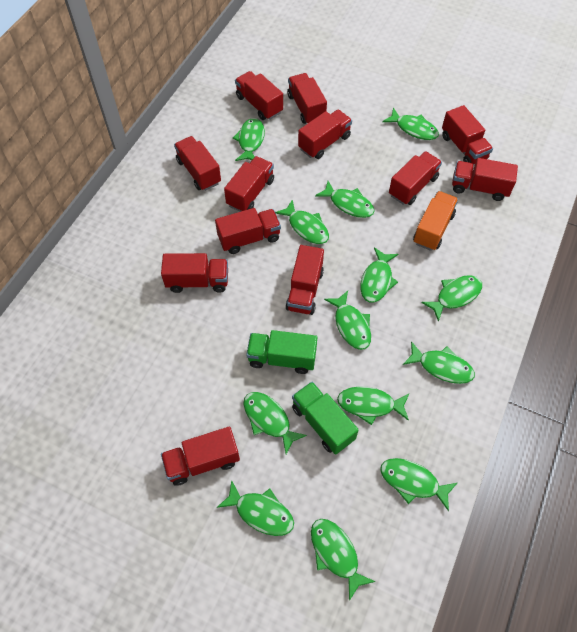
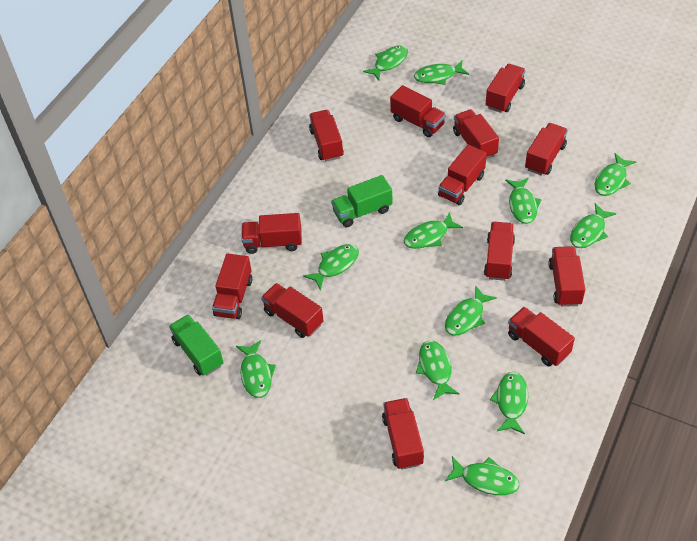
green fish: [217,480,294,536] [233,118,265,161] [244,392,307,454] [275,199,329,244] [311,519,376,601] [315,181,375,218] [324,291,371,350] [337,387,410,425] [361,247,398,303] [380,458,457,511] [382,108,439,140] [403,341,475,384] [421,275,482,322] = 13 -> [236,340,276,398] [303,244,359,290] [363,45,408,80] [404,212,463,249] [414,61,469,85] [416,340,459,400] [445,285,497,336] [445,456,520,495] [490,372,528,434] [505,178,542,224] [570,203,617,248] [595,153,636,196] = 12
orange truck: [413,191,458,251] = 1 -> none = 0
red truck: [161,253,228,293] [161,427,240,486] [174,136,221,191] [215,208,281,254] [224,156,274,212] [235,71,283,120] [286,245,324,315] [287,73,327,124] [298,110,352,159] [389,151,442,205] [442,105,493,164] [452,158,518,201] = 12 -> [212,253,252,319] [241,213,302,254] [261,283,323,338] [309,110,344,162] [382,398,424,470] [390,85,446,137] [438,145,487,205] [453,109,499,159] [484,222,515,281] [486,64,525,113] [508,307,575,366] [525,123,568,176] [548,246,585,307] = 13

